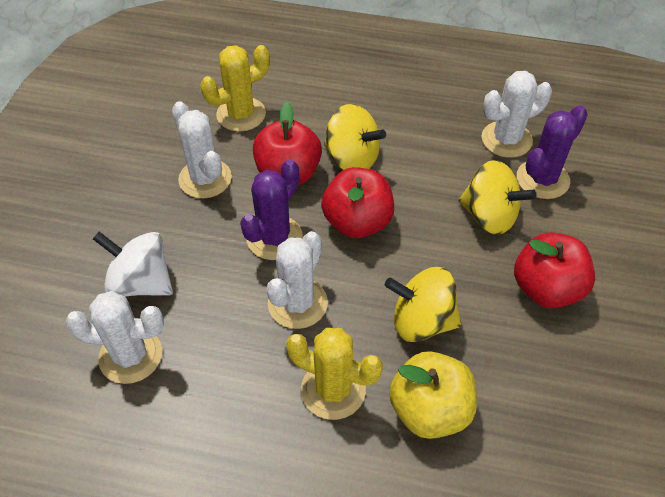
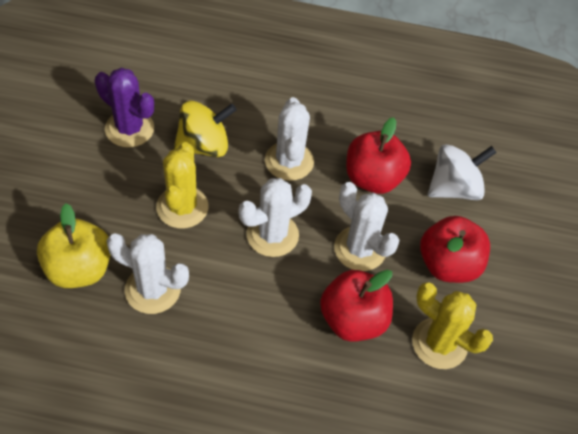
purple cactus: [240,159,303,260] [517,105,588,199] = 2 -> [95,68,154,147] = 1
yellow spinning top: [324,104,386,170] [385,267,462,342] [458,160,537,235] = 3 -> [173,100,237,157] = 1

